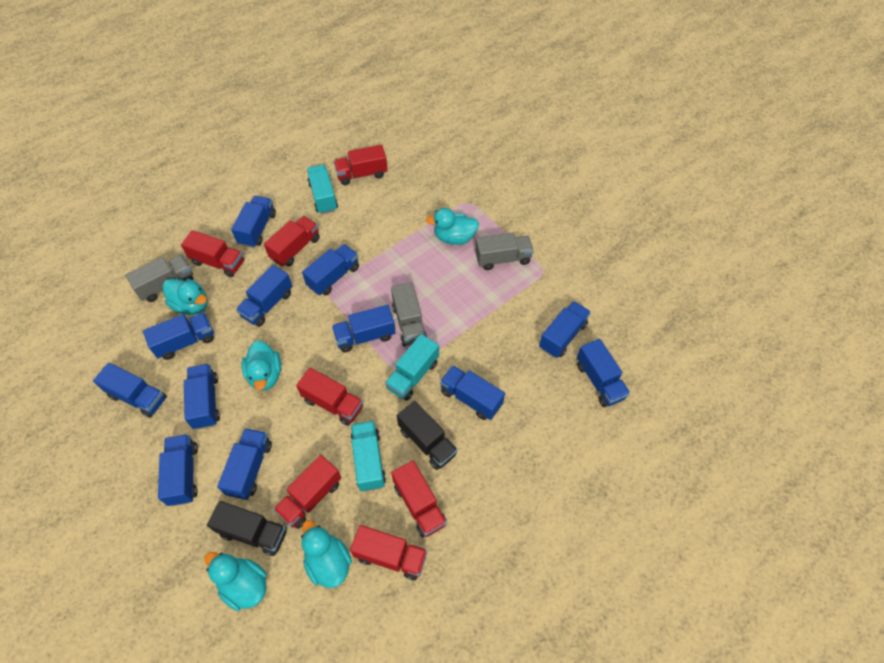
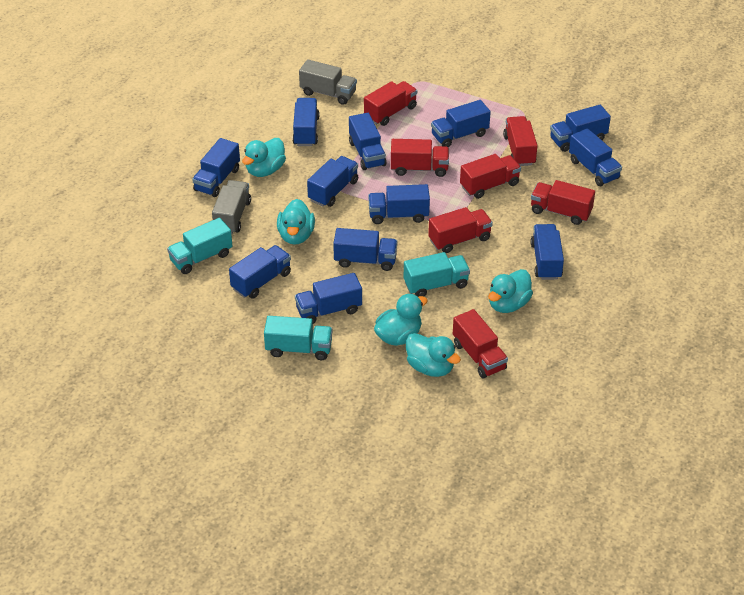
black truck: [207,501,287,556] [397,401,458,470] = 2 -> none = 0
grey truck: [125,254,194,302] [391,282,427,346] [475,232,534,270] = 3 -> [212,180,251,234] [299,59,357,105] = 2

